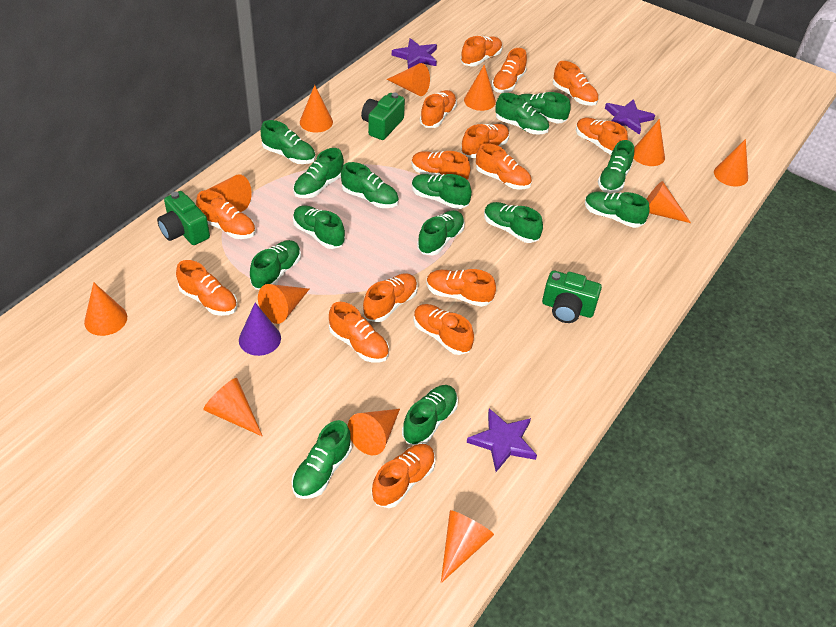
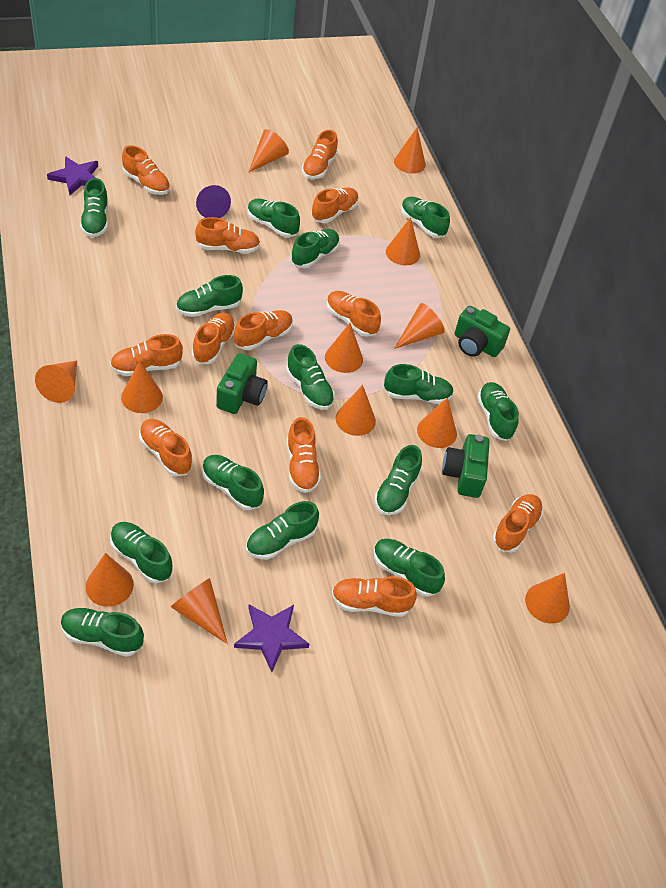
orange shoe: [176,260,237,316] [196,190,256,239] [329,302,389,363] [363,273,418,322] [371,444,435,508] [412,151,471,180] [413,304,474,355] [420,90,457,128] [427,269,496,307] [461,36,502,67] [461,124,509,158] [476,143,532,190] [492,48,527,93] [553,61,599,106] [576,118,628,155] = 15 -> [110,334,183,376] [122,145,170,195] [139,419,193,476] [192,313,236,364] [195,217,260,253] [234,310,293,350] [286,417,321,493] [302,130,338,179] [311,187,359,223] [326,291,381,337] [332,576,417,617] [492,494,543,553] = 12
purple star: [392,38,437,69] [467,408,537,472] [605,99,655,135] = 3 -> [47,156,98,195] [234,604,309,672] = 2

